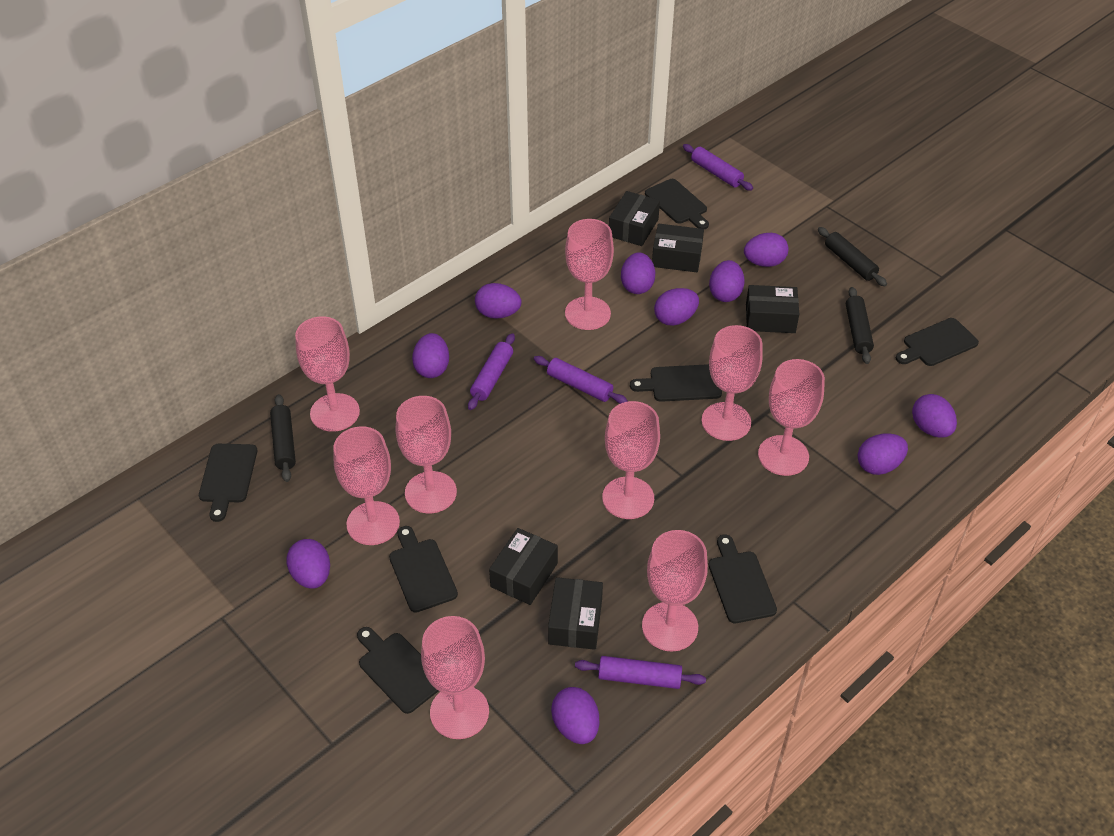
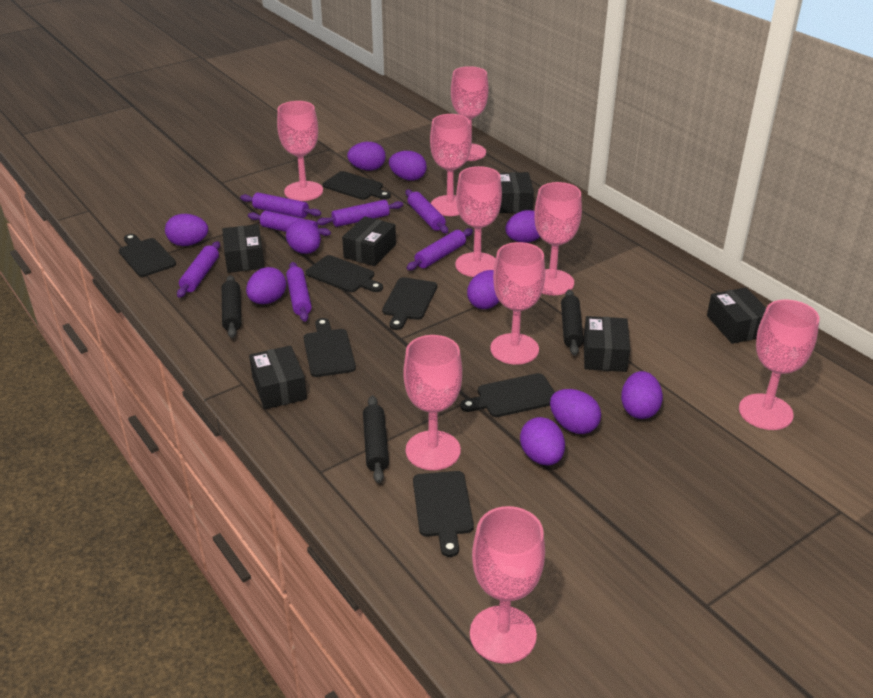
black box: [489,528,558,605] [548,577,603,650] [609,191,660,246] [652,224,704,272] [746,285,799,333] = 5 -> [222,224,265,273] [249,345,307,409] [342,216,396,266] [499,172,534,213] [583,316,630,372] [707,287,766,344] = 6
purple rolling pin: [468,333,515,410] [534,356,628,404] [575,656,706,689] [683,144,753,191] = 4 -> [177,241,220,298] [240,193,321,218] [248,211,331,236] [286,262,312,322] [317,200,403,227] [406,189,448,233] [406,228,473,270] = 7

